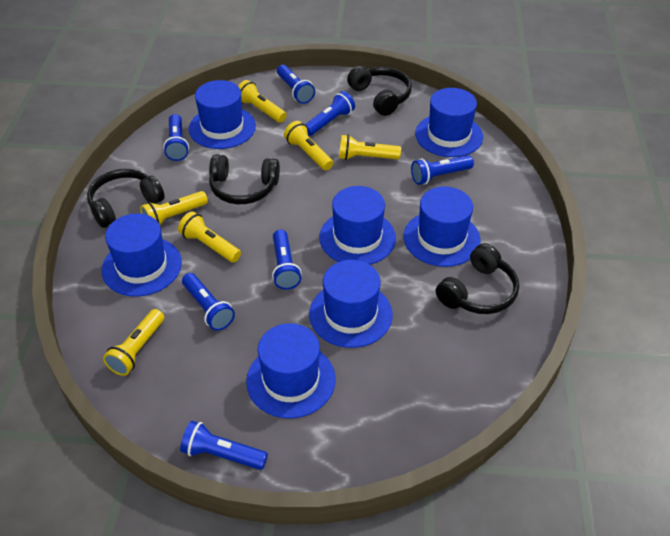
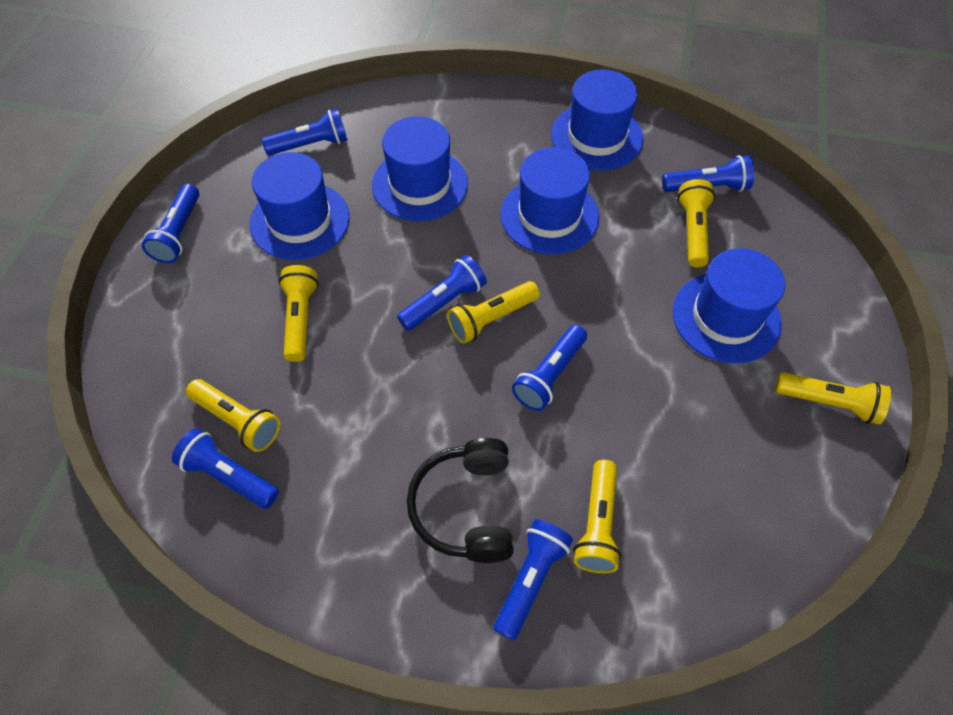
black headphones: [87,169,165,228] [209,154,280,204] [347,66,412,116] [436,243,519,314] = 4 -> [407,438,514,563] = 1
blue hat: [102,213,182,297] [189,80,256,149] [246,323,336,418] [309,260,393,348] [319,186,396,265] [403,187,481,267] [415,88,483,157] = 7 -> [250,152,350,260] [372,116,468,221] [500,147,599,255] [551,69,643,171] [673,248,785,364] = 5

